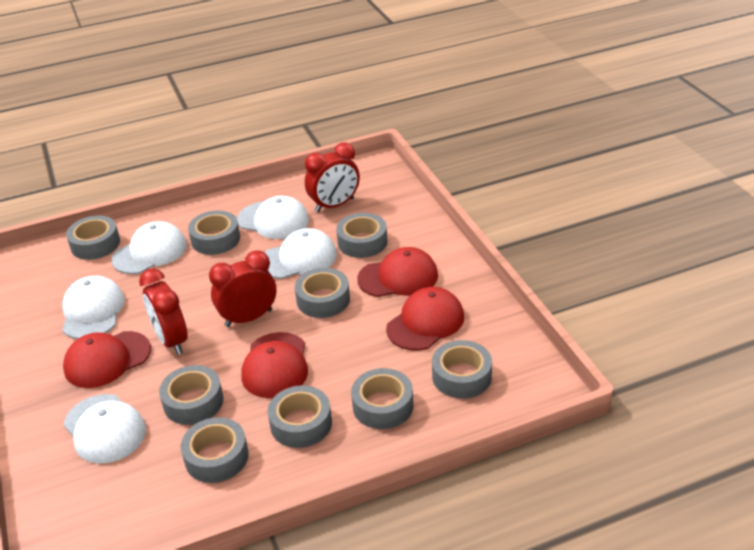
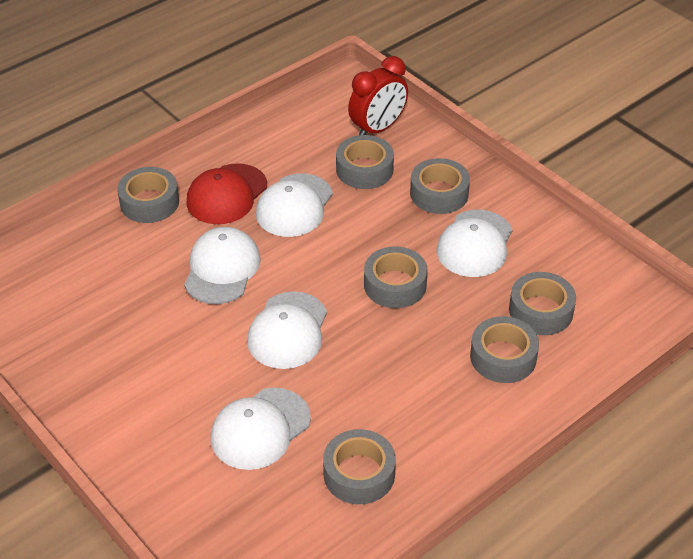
grey tape: [66,216,120,260] [159,365,223,425] [181,417,249,483] [188,211,240,255] [268,385,332,448] [295,268,350,318] [336,213,388,258] [351,368,413,429] [432,340,492,398] = 9 -> [117,167,179,223] [323,429,396,504] [336,135,394,189] [364,247,428,308] [410,158,470,214] [470,316,539,383] [509,272,576,335] = 7
red cap: [63,331,151,388] [241,332,308,398] [357,247,438,297] [386,287,464,350] = 4 -> [186,163,267,224] = 1
red clock: [139,268,188,355] [209,251,276,327] [305,142,360,212] = 3 -> [348,56,408,135] = 1

